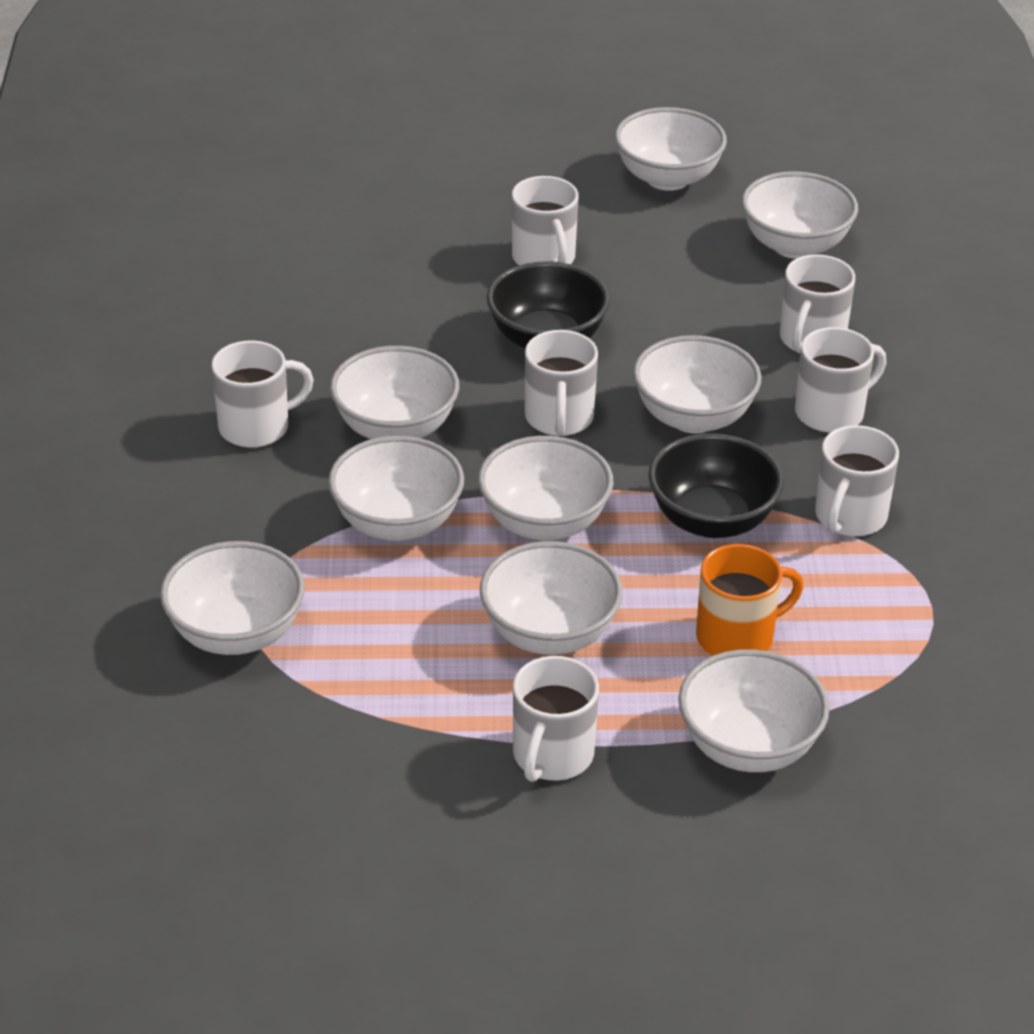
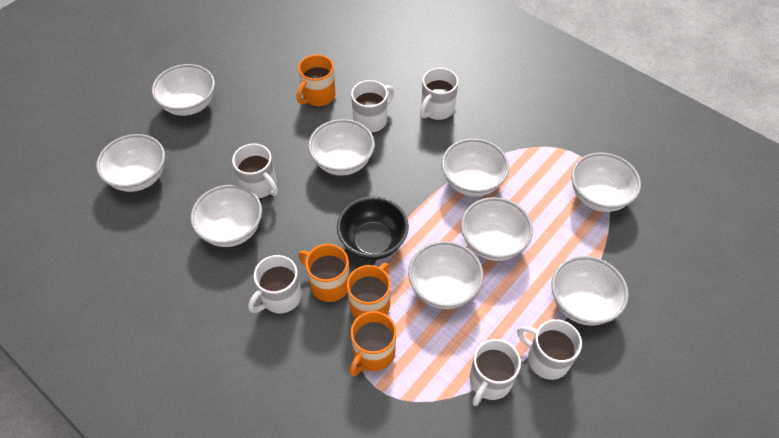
black bowl: [487,261,610,348] [649,433,784,538] = 2 -> [337,196,409,260] = 1
orange mug: [696,544,804,655] = 1 -> [297,55,336,106] [299,244,350,302] [347,263,391,319] [350,311,396,376] = 4
white mug: [212,340,314,448] [512,176,579,265] [513,656,599,782] [525,330,598,436] [780,254,855,353] [795,327,886,433] [815,425,899,536] = 7 -> [232,143,278,198] [248,255,302,313] [351,80,394,133] [420,68,458,120] [470,339,521,406] [517,319,582,380] = 6

